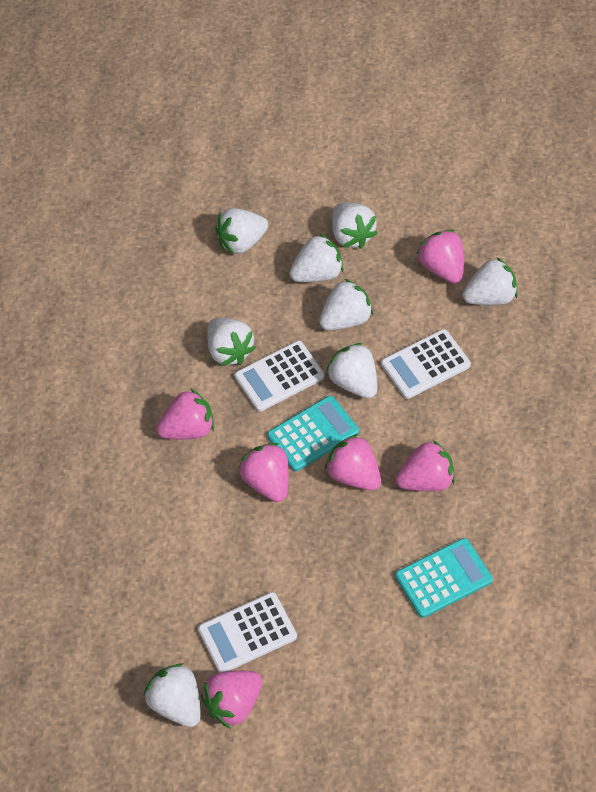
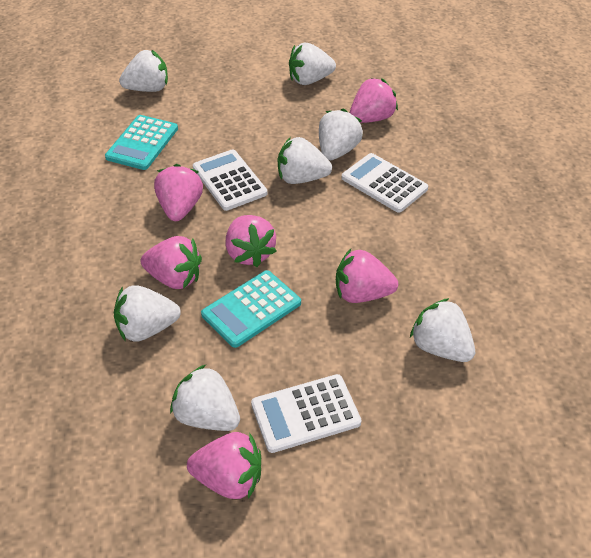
white strawberry: [144,663,201,727] [207,318,256,366] [215,208,268,255] [290,233,344,282] [319,279,373,330] [326,343,377,399] [332,202,377,249] [463,257,518,305] = 8 -> [114,285,181,342] [119,50,168,92] [170,365,240,431] [278,137,332,184] [289,43,336,85] [319,109,363,160] [410,298,475,362] = 7

